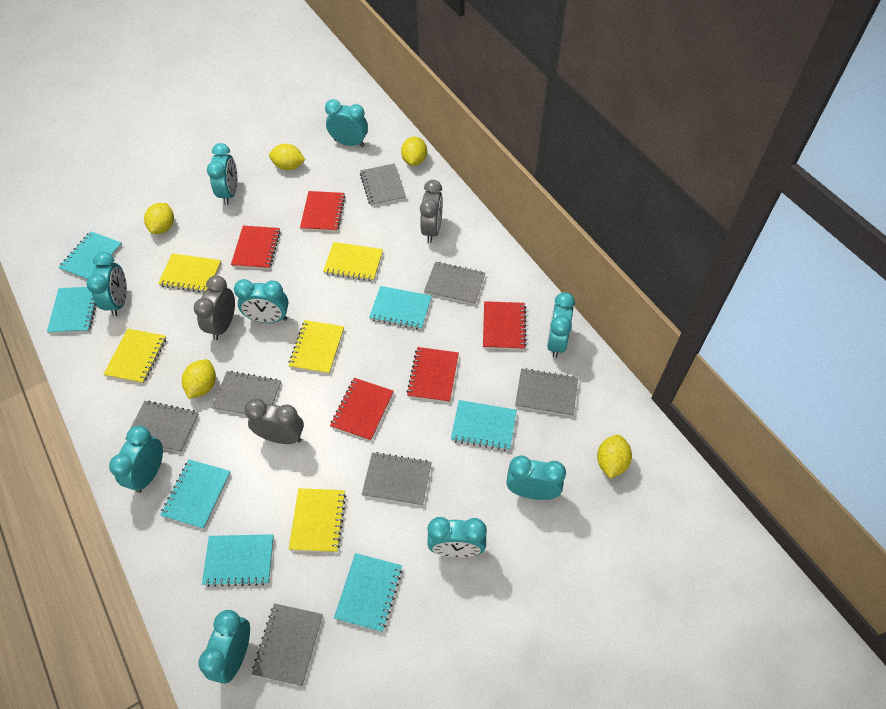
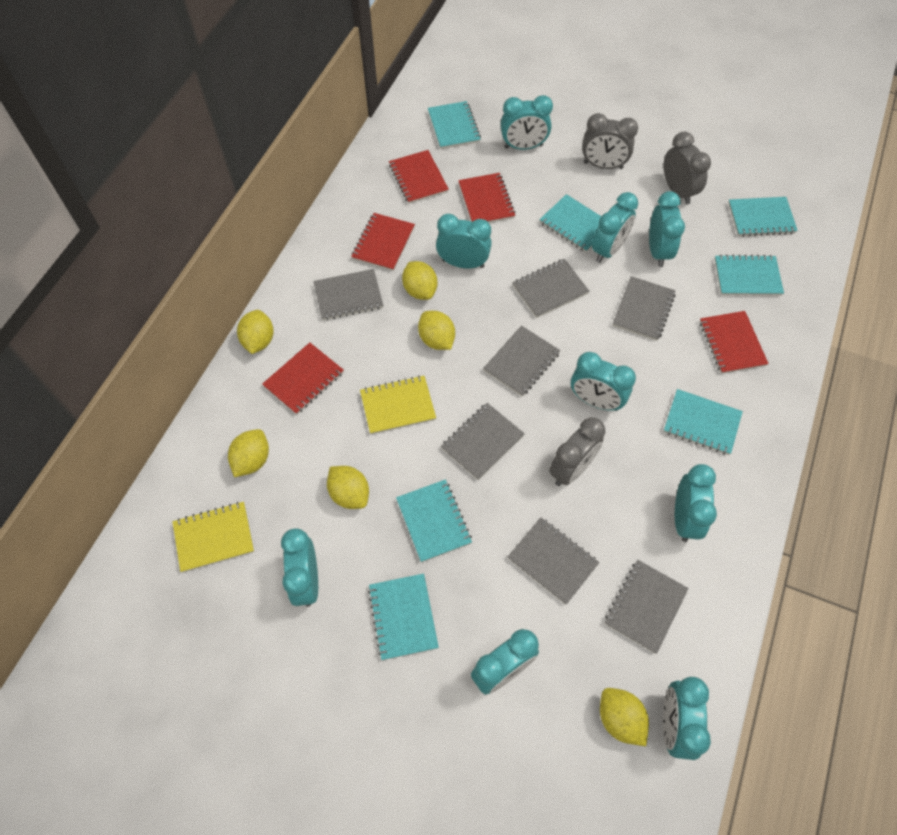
yellow lemon: [144,203,174,234] [182,359,216,399] [269,144,305,171] [401,137,427,166] [597,435,632,479] = 5 -> [228,429,269,477] [237,310,274,354] [327,466,369,509] [402,261,437,300] [418,311,455,350] [600,688,649,746] = 6
yellow notebook: [103,329,166,384] [158,253,221,293] [288,320,344,374] [289,488,346,553] [323,242,383,281] = 5 -> [172,502,254,573] [360,375,436,435] = 2

